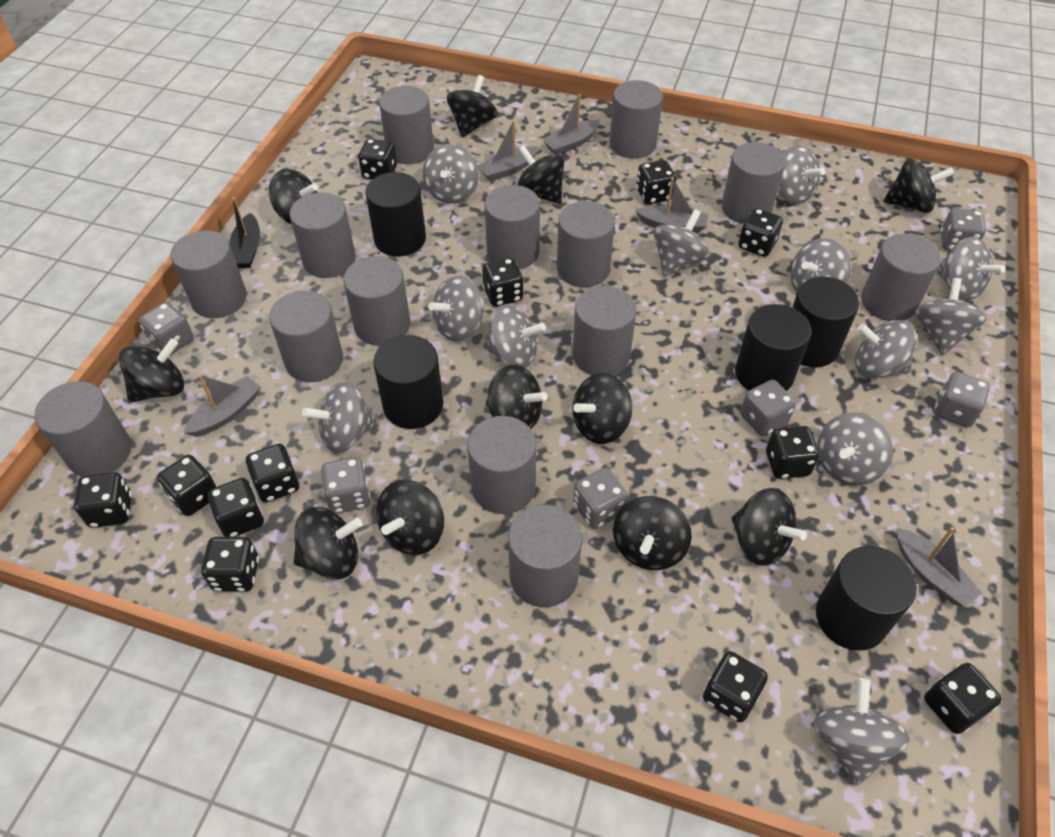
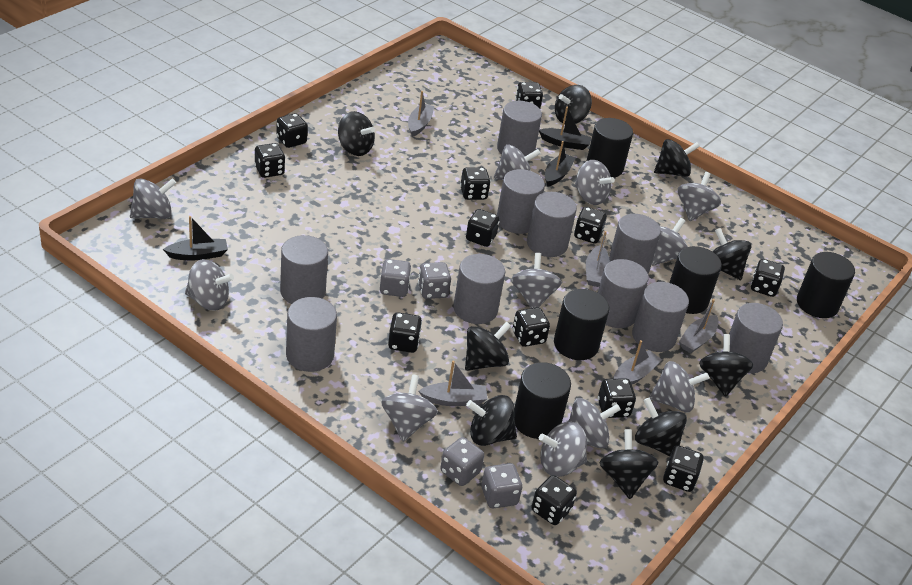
black boat: [229,197,260,268] = 1 -> [163,216,228,260] [539,107,591,150] [545,141,575,187] = 3
black spinning top: [119,339,185,403] [269,169,318,225] [294,507,362,580] [376,480,444,555] [447,75,498,137] [486,365,548,429] [517,145,565,204] [573,373,632,444] [613,496,692,570] [731,488,807,566] [883,159,954,213] = 11 -> [338,111,375,156] [465,322,511,371] [466,395,517,446] [555,85,592,124] [600,429,659,499] [635,397,687,456] [654,139,700,177] [699,334,753,397] [713,228,751,280] = 9
grey cylinder: [34,381,131,477] [171,230,247,318] [269,291,343,382] [289,192,356,278] [343,256,410,346] [379,86,434,164] [467,416,536,514] [485,185,540,270] [508,505,582,607] [557,201,615,287] [572,286,637,375] [609,80,663,159] [721,142,786,224] [861,234,941,321] = 14 -> [280,235,328,304] [286,297,337,372] [453,254,505,324] [497,101,542,156] [497,169,545,234] [527,192,577,257] [598,259,649,328] [609,214,661,274] [632,282,689,352] [729,303,783,373] = 10
grey dice: [139,302,194,355] [321,457,370,513] [573,468,627,529] [740,380,796,436] [935,372,990,427] [941,208,986,251] = 6 -> [380,259,411,297] [418,262,451,299] [440,437,484,486] [481,463,522,508] = 4
grey spinning top: [302,382,378,453] [423,144,479,203] [428,276,484,341] [483,304,546,368] [653,209,709,277] [778,145,825,204] [790,238,852,292] [813,678,910,785] [817,412,893,486] [855,320,917,378] [915,278,987,355] [937,237,1006,301] = 12 -> [130,178,176,219] [185,259,234,311] [381,374,438,442] [494,144,541,180] [511,253,562,308] [539,422,587,477] [568,398,621,449] [575,160,615,205] [649,361,709,412] [652,218,688,266] [677,172,721,221] = 11

